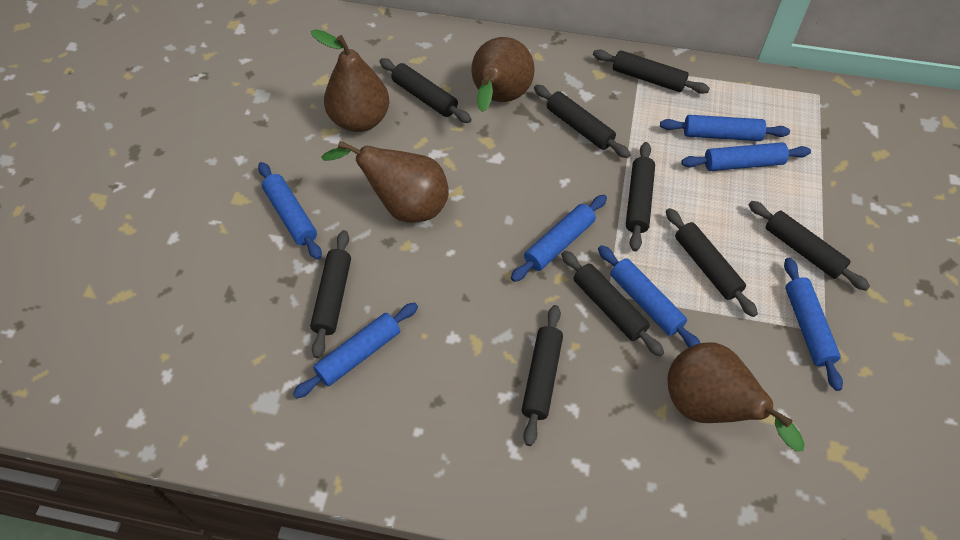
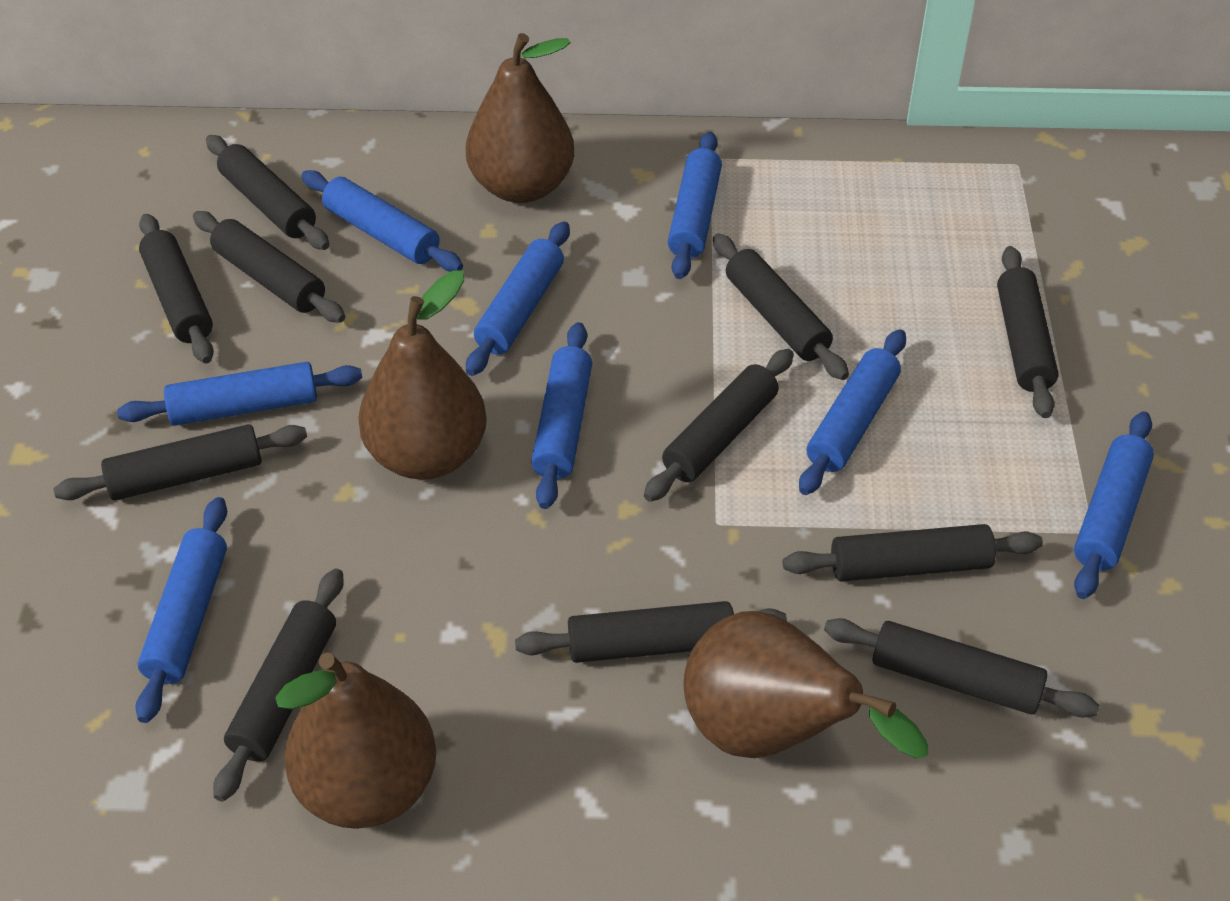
black rolling pin: [310,230,351,358] [379,58,472,123] [522,305,563,446] [534,85,631,158] [561,250,664,356] [593,50,710,94] [626,142,655,251] [666,208,758,317] [749,201,870,291] = 9 -> [53,424,307,501] [139,214,214,363] [193,211,345,323] [206,135,329,250] [213,568,344,802] [515,601,787,663] [644,349,794,502] [713,234,849,380] [783,524,1043,581] [824,618,1099,718] [997,246,1059,418] = 11
blue rolling pin: [258,162,322,260] [293,302,418,399] [511,195,607,282] [598,245,700,347] [660,115,790,141] [681,142,811,171] [784,258,843,391] = 7 -> [117,362,362,426] [135,497,227,723] [301,170,463,272] [466,221,570,376] [531,322,592,509] [668,132,722,279] [799,329,906,495] [1074,411,1154,599] = 8

